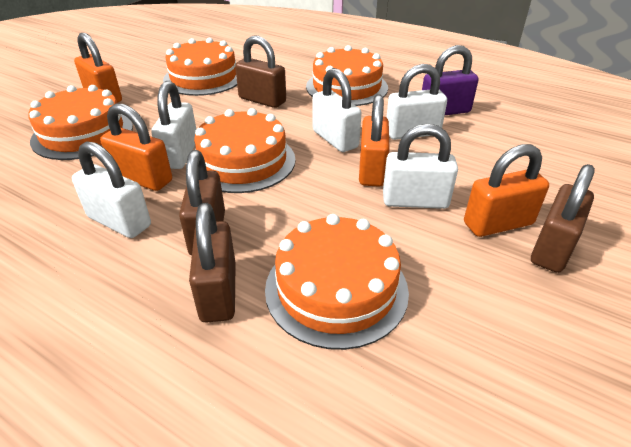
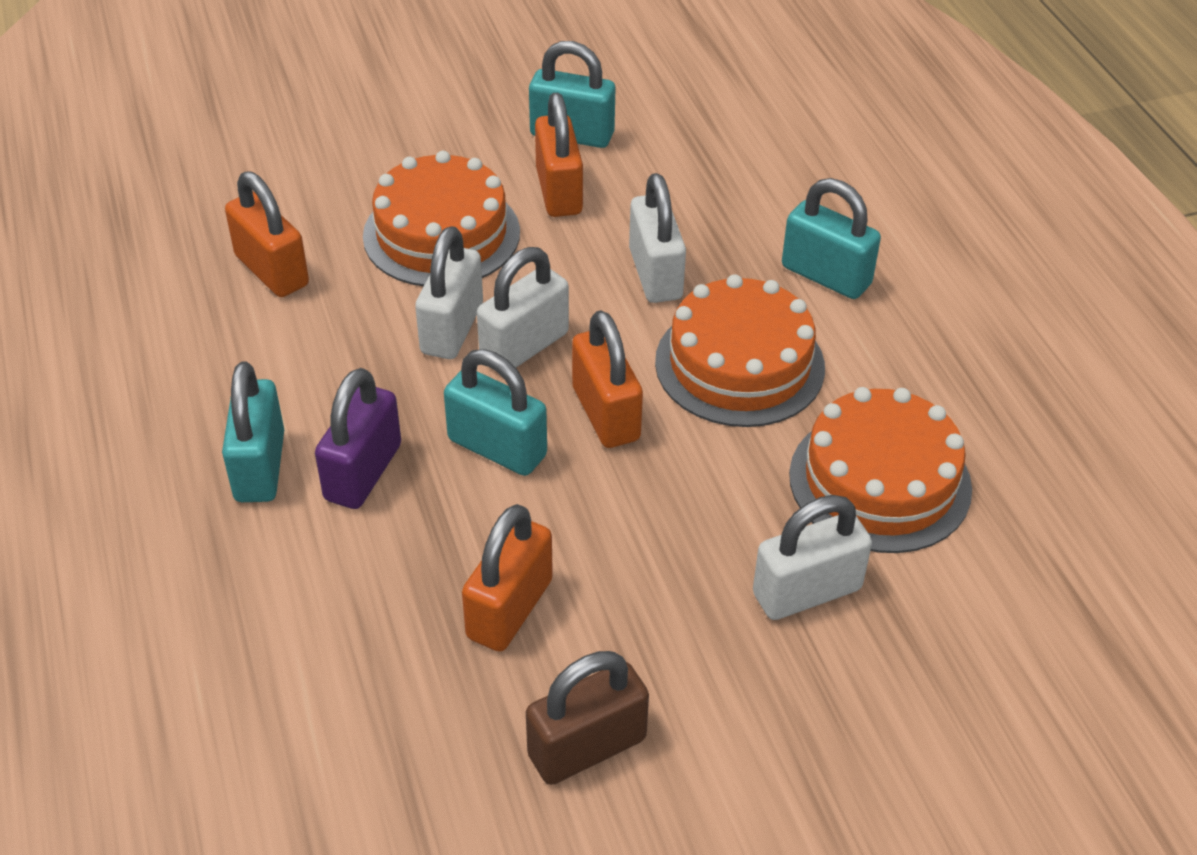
brown padlock: [179,150,225,256] [189,203,236,323] [235,36,286,108] [531,164,595,273] = 4 -> [526,651,649,785] = 1
orange cake: [28,85,133,160] [163,38,237,96] [194,108,296,193] [265,214,409,350] [306,45,388,106] = 5 -> [363,151,520,286] [655,274,825,427] [789,387,972,553] = 3
turquoise padlock: none = 0 -> [222,361,284,502] [444,349,547,476] [529,41,615,148] [782,178,881,299] = 4
white padlock: [72,141,151,238] [151,81,196,169] [312,68,362,152] [383,124,458,209] [386,64,447,140] = 5 -> [415,226,483,359] [477,247,569,368] [629,173,686,303] [753,495,872,620] = 4

